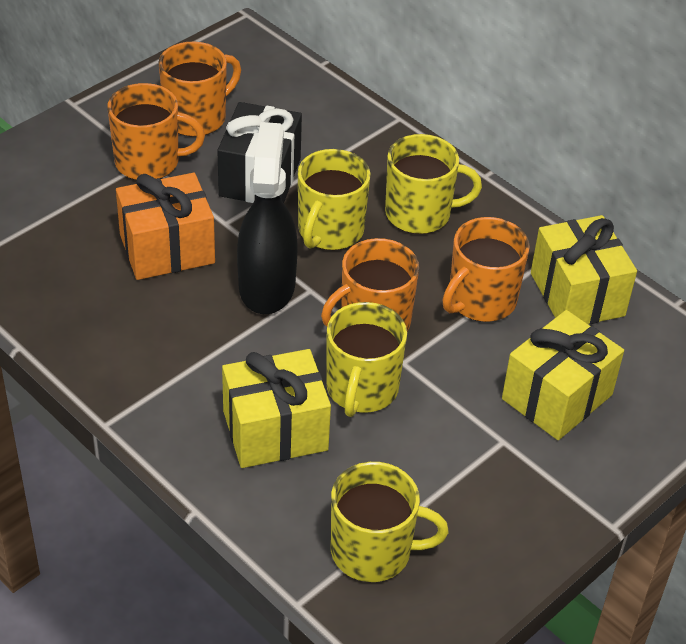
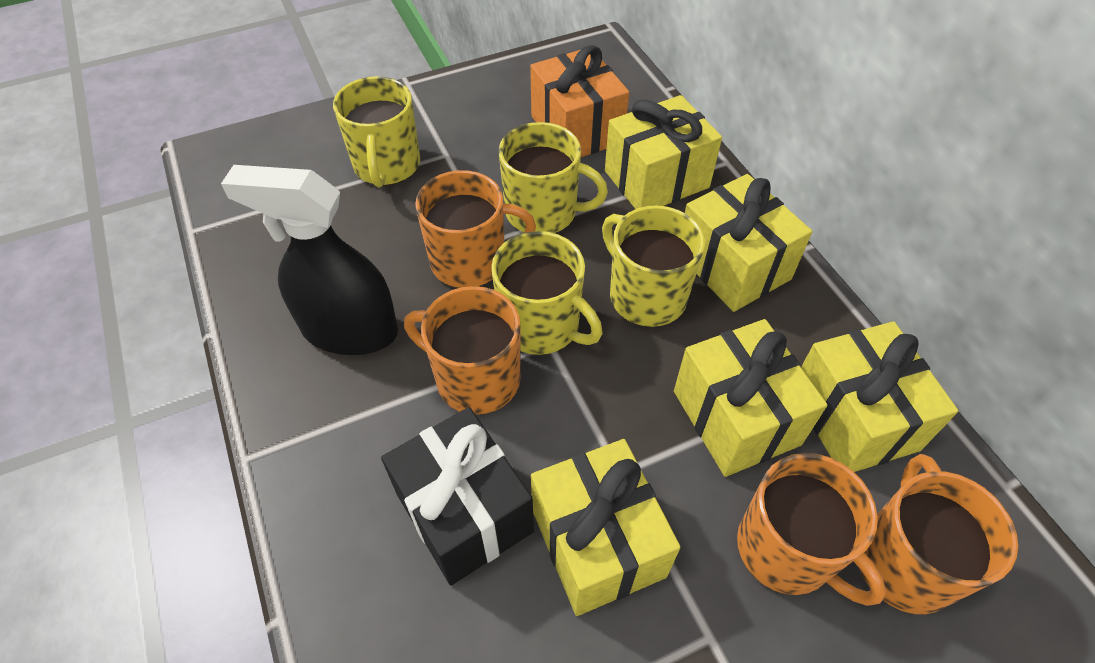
yellow gift: [222,349,331,468] [502,310,624,440] [531,215,637,324] = 3 -> [531,439,681,616] [605,95,722,209] [674,319,827,477] [685,174,812,312] [801,321,958,472] = 5

